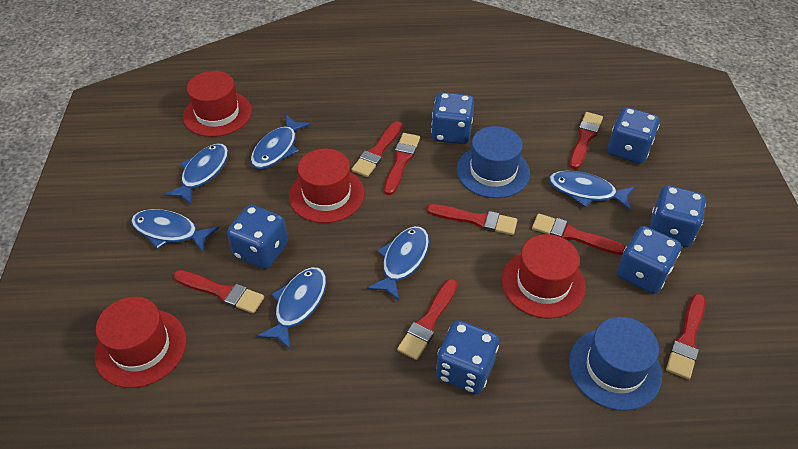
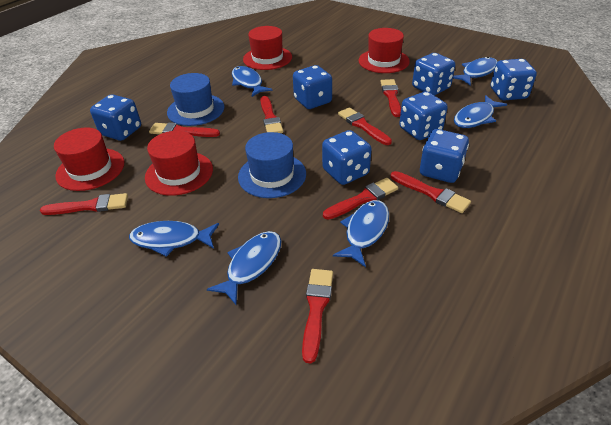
blue dice: [227,205,288,269] [431,92,474,144] [436,320,499,394] [608,107,660,164] [617,226,681,294] [649,185,706,247] = 6 -> [90,94,141,141] [293,65,332,109] [322,130,372,185] [399,91,448,140] [412,53,455,96] [420,129,469,183] [491,59,537,101] = 7

